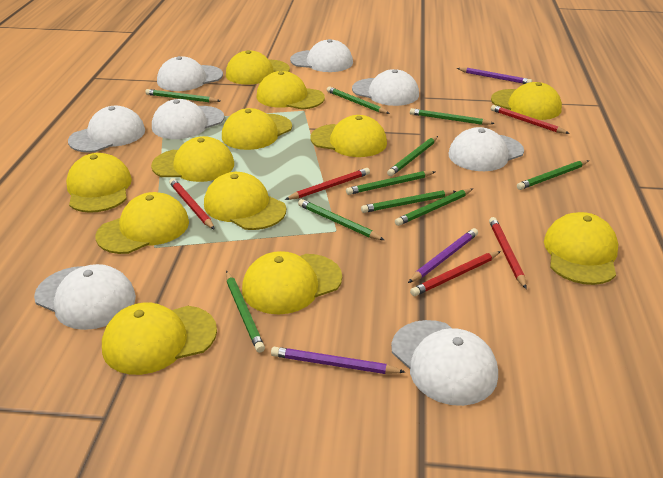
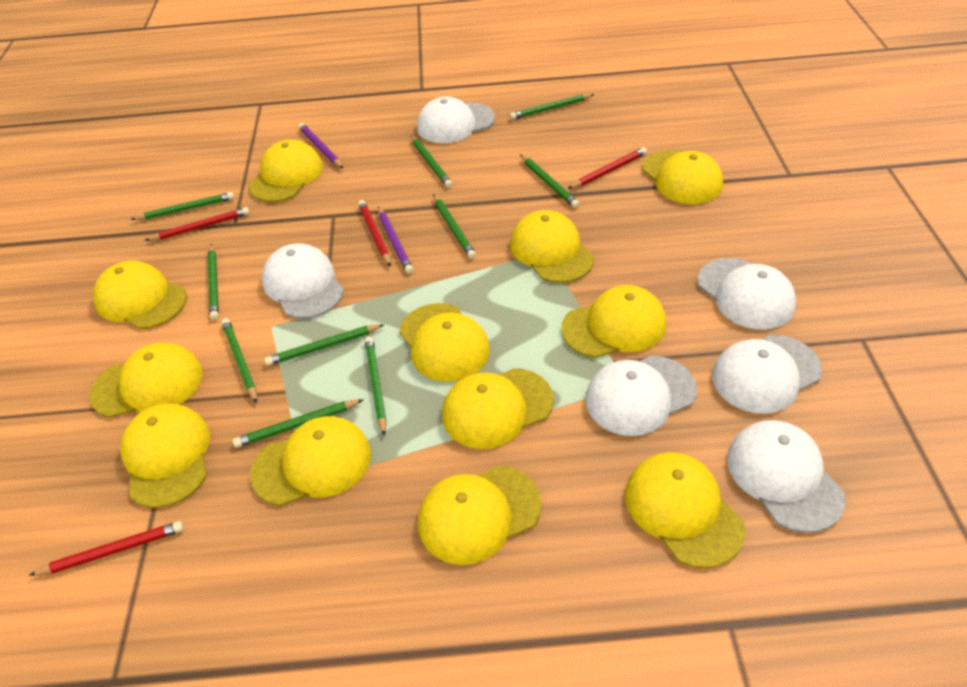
purple pencil: [271,347,405,374] [408,228,478,283] [457,68,532,84] = 3 -> [299,123,343,168] [378,207,413,274] = 2
red pencil: [169,178,215,230] [285,168,370,200] [410,251,501,296] [489,217,527,289] [491,105,570,134] = 5 -> [29,521,184,576] [144,207,250,241] [358,200,391,267] [568,147,647,189] = 4
white cap: [34,264,136,330] [68,106,145,153] [152,99,225,139] [157,56,223,91] [290,39,353,72] [352,69,419,106] [391,320,498,406] [449,127,524,171] = 8 -> [262,243,344,319] [417,97,495,144] [585,356,697,436] [697,258,796,330] [712,335,822,414] [727,420,846,533] = 6

